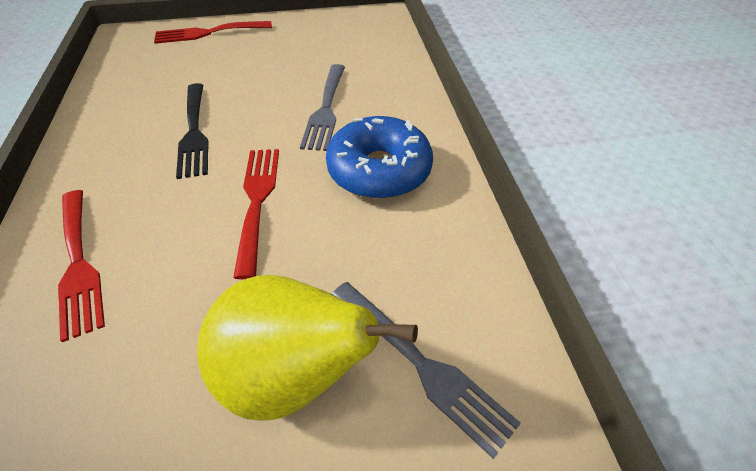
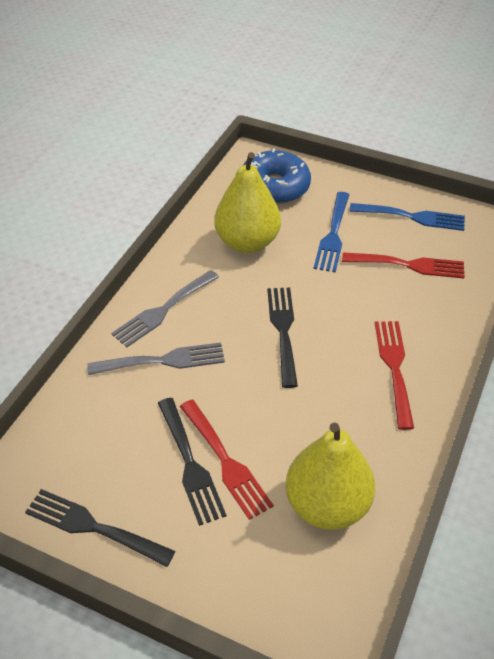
black fork: [176,83,208,179] = 1 -> [25,489,175,567] [158,398,226,526] [267,288,298,388] = 3
blue fork: none = 0 -> [314,192,350,273] [349,203,465,231] = 2
yellow pear: [197,275,418,421] = 1 -> [214,152,281,253] [285,422,375,530] = 2

